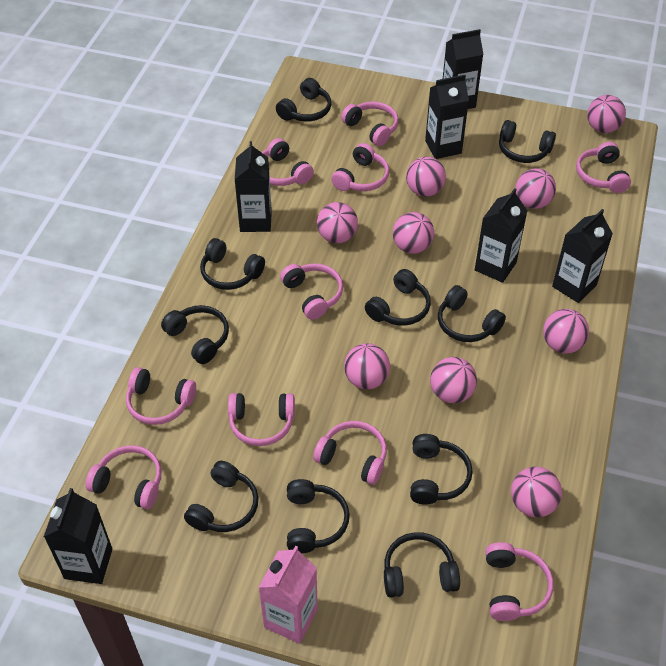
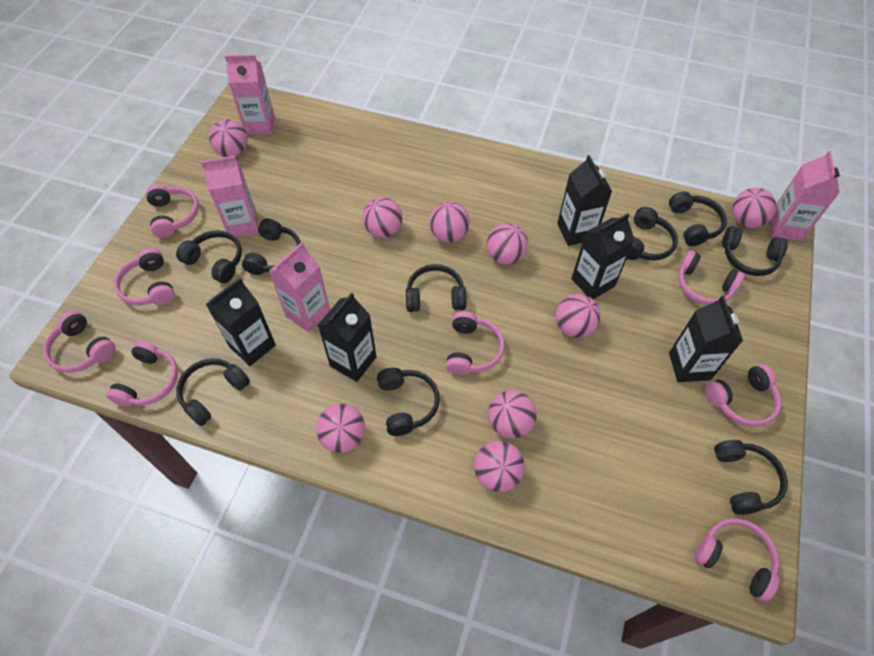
black carton: [44,488,112,584] [235,141,272,232] [425,75,469,159] [443,29,483,109] [475,188,527,283] [552,209,613,303] = 6 -> [206,278,276,366] [318,292,377,382] [557,155,612,246] [571,213,635,299] [669,296,743,382] = 5
black headphones: [161,305,229,364] [184,461,258,532] [200,238,265,290] [276,78,331,121] [287,479,350,553] [365,269,431,326] [384,532,460,598] [410,434,473,505] [438,285,506,342] [499,120,556,163] = 10 -> [176,230,242,283] [176,358,250,426] [242,218,301,275] [377,368,440,436] [406,264,467,312] [627,207,678,261] [669,192,727,246] [714,440,788,515] [722,226,788,276] = 9
pink carton: [258,546,318,644] = 1 -> [201,156,259,237] [225,55,275,135] [269,242,330,332] [770,151,840,241] = 4
pink headphones: [85,445,162,509] [126,367,196,425] [228,393,295,446] [262,138,314,186] [280,263,343,320] [313,421,387,485] [331,143,389,191] [341,101,399,146] [485,542,554,621] [576,142,631,193] = 10 -> [43,310,116,373] [106,341,178,407] [114,248,175,305] [146,184,199,238] [446,311,505,375] [678,250,745,305] [694,518,780,602] [705,364,781,427] = 8

